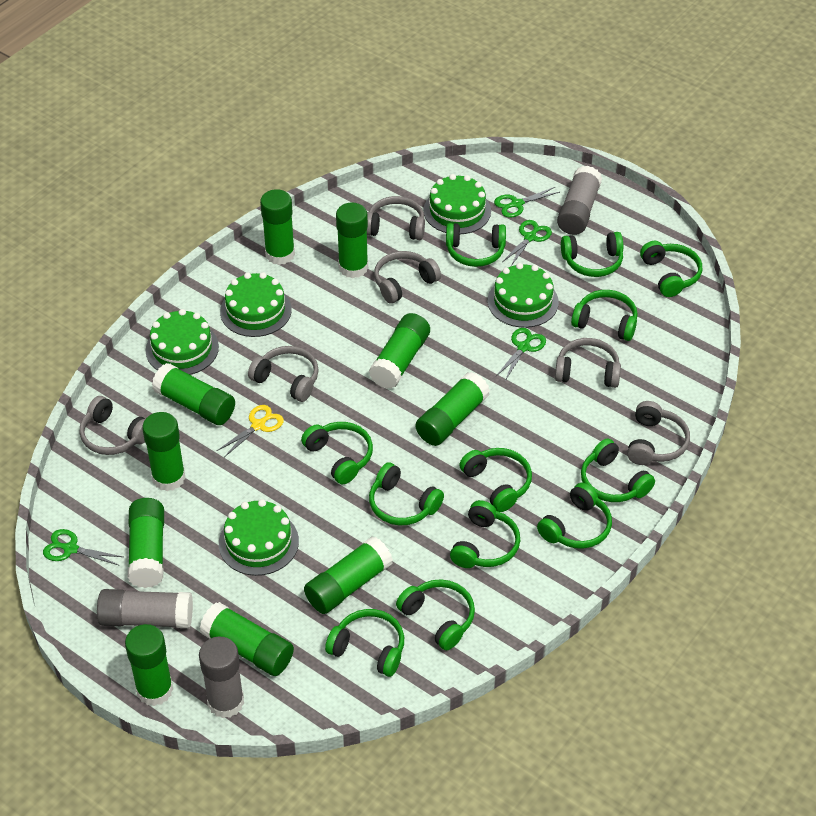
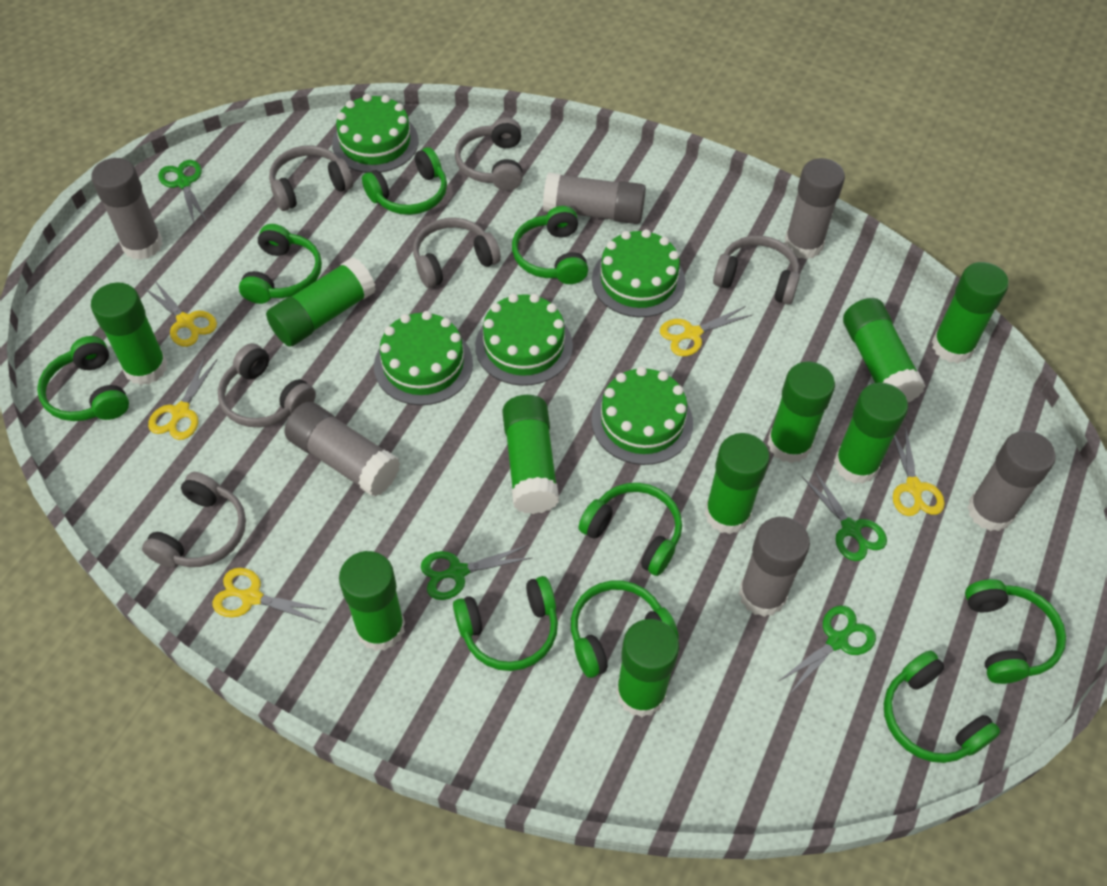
green headphones: [301,422,373,484] [325,609,404,677] [369,462,444,525] [396,579,475,650] [446,223,506,267] [450,500,520,568] [459,448,532,512] [537,483,612,549] [561,232,623,277] [571,290,638,341] [581,439,655,502] [640,241,702,297] = 12 -> [37,336,129,421] [239,224,322,304] [362,147,447,215] [453,576,558,671] [512,206,588,284] [571,581,679,678] [578,483,682,576] [884,650,1000,763] [965,579,1066,684] = 9
grey glue stick: [97,589,193,628] [199,637,244,718] [557,166,602,235] = 3 -> [91,158,163,260] [285,402,400,497] [543,172,646,224] [739,517,810,617] [784,158,845,259] [967,431,1056,531] = 6
yellow scissors: [217,405,284,457] = 1 -> [143,281,217,347] [148,357,218,440] [212,568,325,623] [660,306,752,356] [893,426,945,516] = 5

